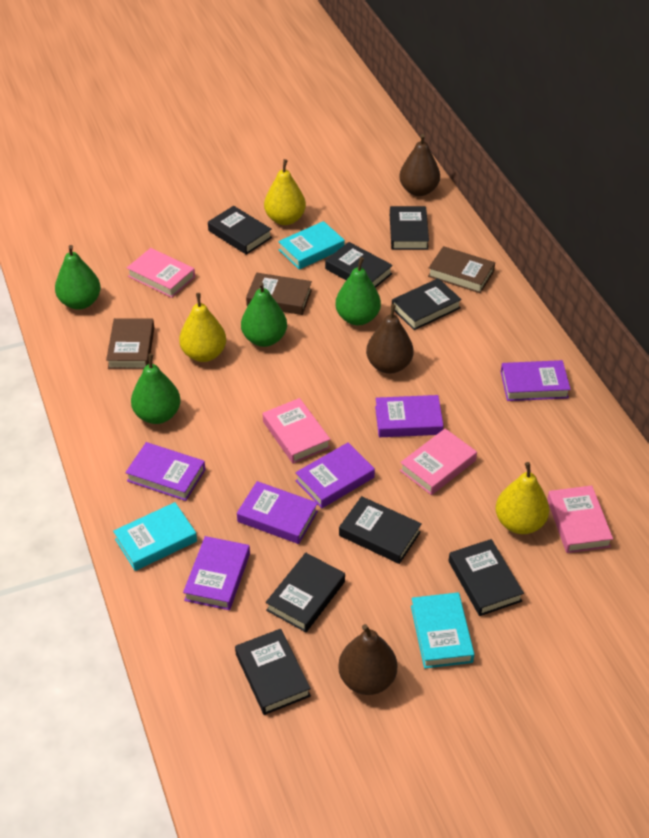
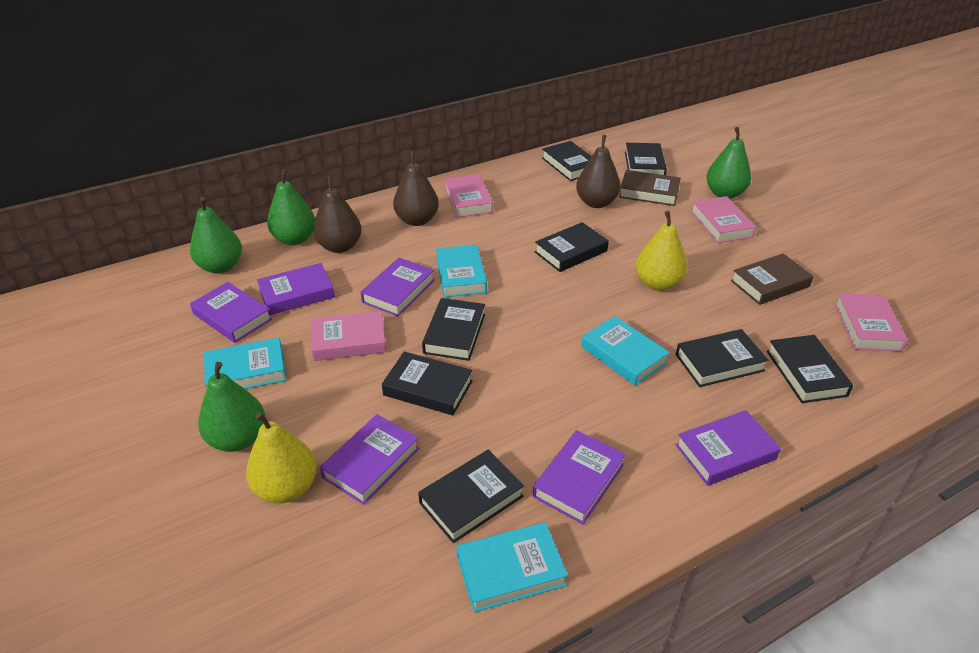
brown book: [106,318,154,369] [246,273,312,315] [428,246,495,293] = 3 -> [619,170,681,206] [731,254,814,305] = 2
turquoise book: [113,502,197,571] [278,221,345,270] [411,592,474,669] = 3 -> [204,338,286,389] [436,245,487,297] [456,522,568,612] [581,316,670,386] = 4
yellow pear: [179,293,226,362] [264,159,306,225] [495,462,549,534] = 3 -> [246,412,317,503] [635,211,687,291] = 2

